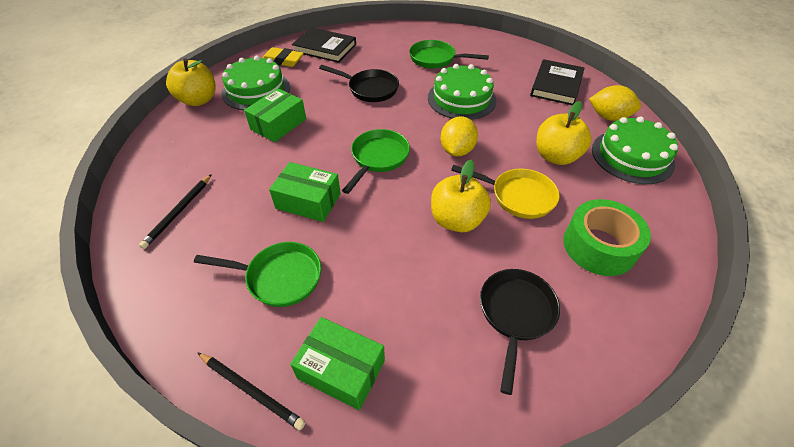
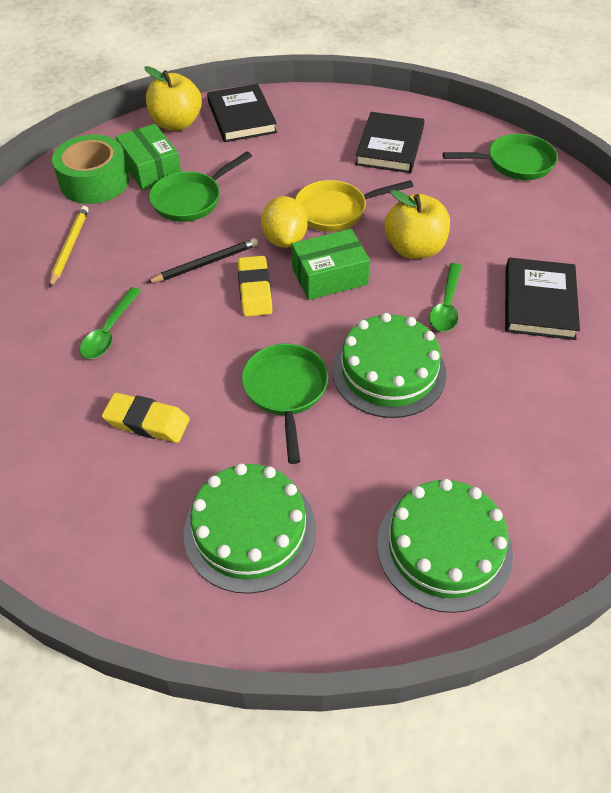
black book: [292,27,356,63] [530,59,584,105] = 2 -> [207,84,277,142] [355,112,424,173] [505,258,580,340] = 3
black pan: [319,65,399,102] [480,269,560,395] = 2 -> none = 0
black pencil: [139,174,212,249] [197,352,306,430] = 2 -> [146,238,258,283] = 1
green box: [244,88,306,142] [269,162,341,222] [290,317,385,410] = 3 -> [116,124,181,191] [291,229,370,300] = 2
green spoon: none = 0 -> [80,287,141,359] [429,263,462,332] = 2
yellow apple: [166,58,216,106] [431,160,491,232] [537,101,592,165] = 3 -> [144,66,202,131] [384,190,450,259] = 2
yellow eraser: [263,47,304,67] = 1 -> [102,393,190,443] [238,256,273,317] = 2
yellow lemon: [441,116,478,156] [589,85,641,121] = 2 -> [261,196,308,248] = 1
yellow pencil: none = 0 -> [49,206,89,288] = 1

